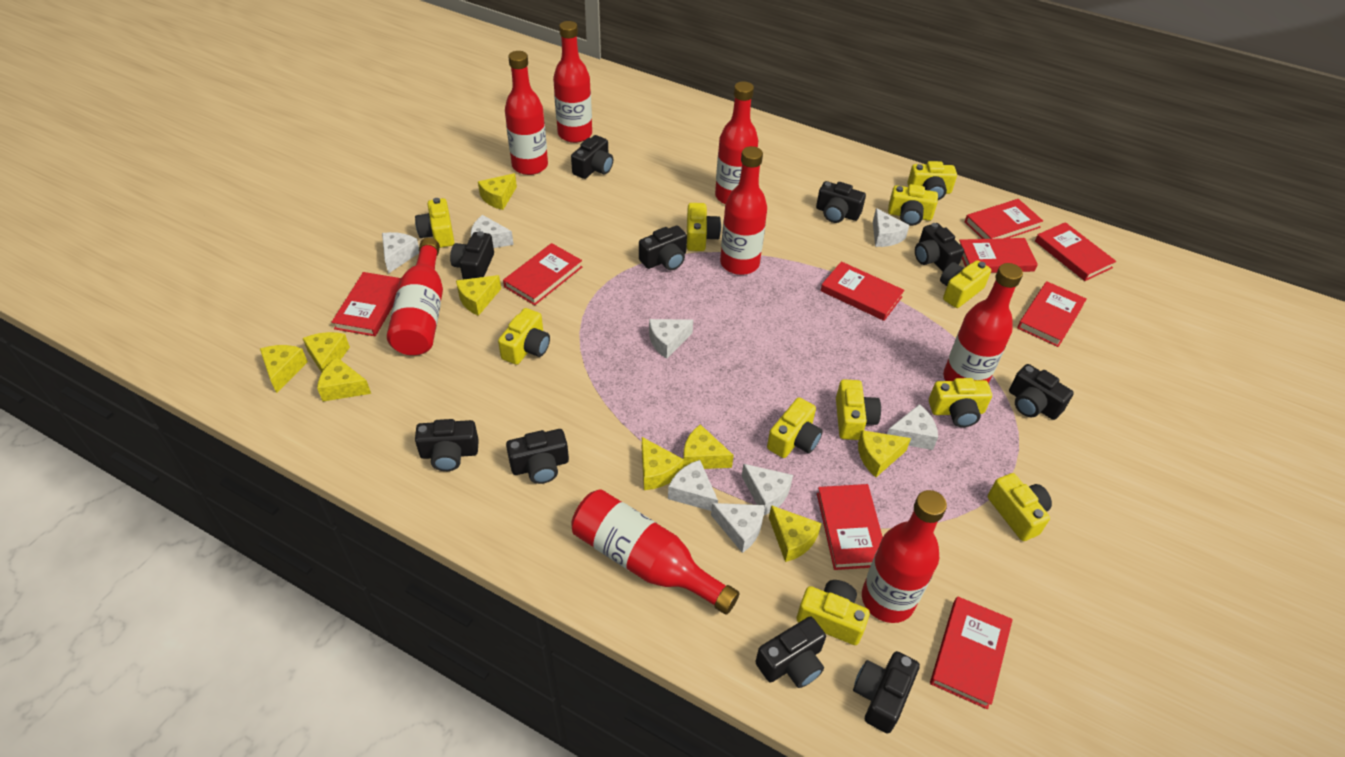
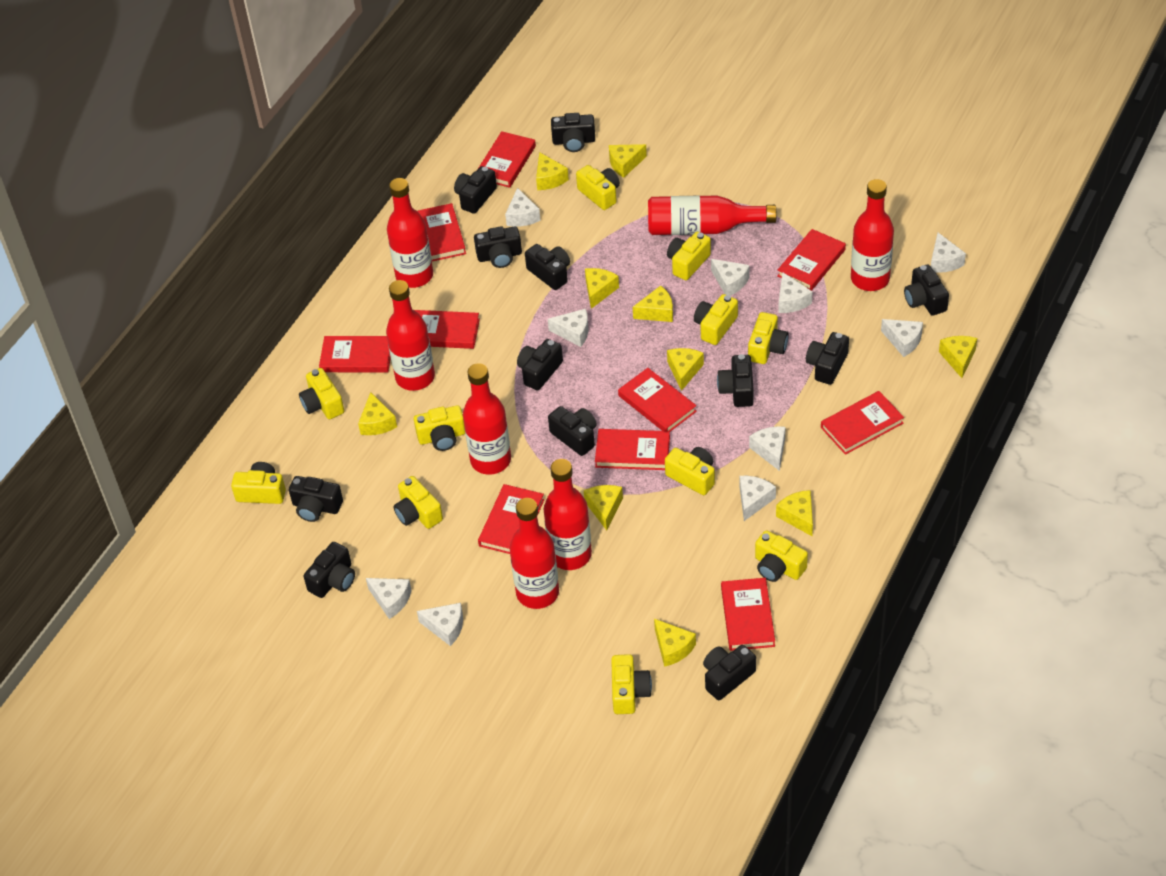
black camera: [415,419,479,471] [450,231,494,280] [506,429,569,484] [571,135,613,179] [639,226,687,270] [755,616,826,688] [816,181,866,223] [853,651,920,734] [915,223,964,272] [1009,364,1074,420] = 10 -> [289,476,343,522] [303,542,355,598] [454,166,497,214] [474,226,522,268] [517,339,563,391] [525,244,570,290] [548,406,597,456] [551,113,595,152] [703,645,756,700] [717,354,754,407] [806,332,849,385] [904,265,949,316] = 12
red book: [332,272,401,336] [503,243,582,305] [817,484,883,570] [821,261,904,321] [930,597,1013,709] [959,238,1038,273] [965,199,1043,239] [1017,281,1087,347] [1035,222,1116,281] = 9 -> [319,336,391,373] [414,310,480,349] [417,203,466,261] [477,131,536,188] [478,484,544,554] [595,429,670,470] [618,368,697,432] [721,578,775,651] [777,229,846,291] [821,391,904,455] = 10
red bottle: [387,238,443,355] [505,51,548,175] [553,21,592,143] [571,489,740,615] [715,81,758,204] [720,146,767,275] [862,490,947,623] [943,263,1023,384] = 8 -> [386,280,435,391] [387,178,433,288] [463,363,511,475] [510,498,559,609] [544,459,592,570] [648,195,776,235] [851,179,894,291] = 7
white cheese: [382,232,419,274] [471,215,514,248] [649,319,693,359] [668,460,718,511] [711,503,765,553] [742,464,793,515] [873,208,910,247] [887,404,938,450] = 8 -> [366,578,412,619] [417,603,463,646] [505,188,541,227] [548,309,589,347] [711,259,750,296] [740,476,776,521] [749,426,786,471] [778,272,813,313] [881,319,923,357] [931,233,966,273] = 10
yellow cheese: [260,345,308,393] [302,332,350,372] [317,357,371,401] [456,275,501,316] [478,173,517,210] [642,437,684,490] [683,424,734,469] [769,505,822,562] [858,430,911,477] = 9 -> [358,392,397,435] [536,152,569,190] [584,485,623,530] [585,268,619,309] [609,144,647,178] [633,285,673,322] [654,619,696,667] [667,348,704,391] [776,490,813,536] [939,336,977,378] = 10

